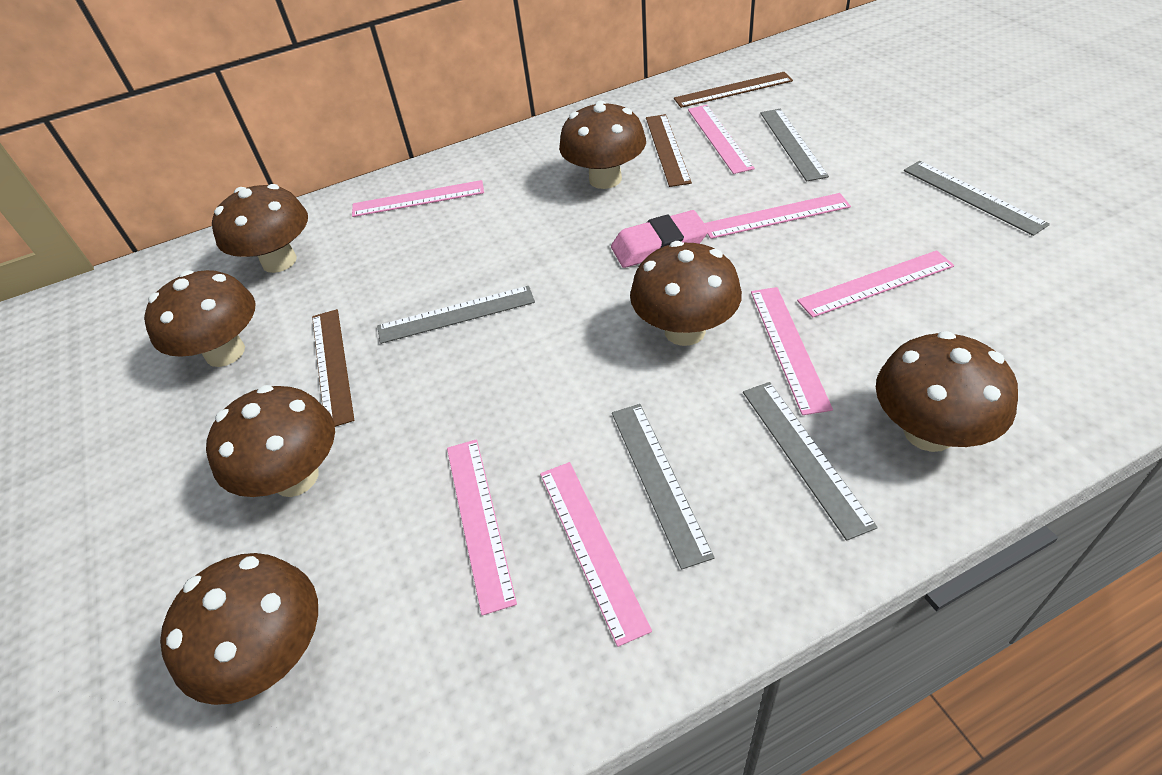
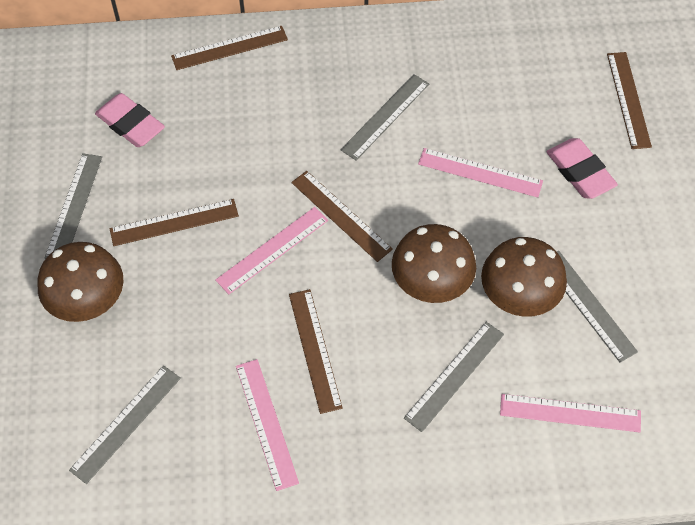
brown mushroom: [144,270,255,367] [160,553,318,705] [206,385,335,497] [212,184,308,273] [559,101,646,189] [630,241,742,346] [876,331,1018,452] = 7 -> [37,242,124,322] [392,224,476,303] [481,237,567,317] = 3
brown ruler: [312,309,354,427] [646,114,692,187] [674,72,793,108] = 3 -> [110,199,239,246] [171,26,288,70] [289,289,343,414] [291,171,393,262] [607,52,652,149] = 5
pink eraser: [611,210,709,268] = 1 -> [95,93,165,147] [546,138,618,199] = 2
pink ruler: [352,180,484,217] [447,439,517,616] [540,462,652,647] [688,105,755,174] [705,193,851,239] [751,287,833,415] [797,250,954,318] = 7 -> [215,207,328,294] [236,359,299,491] [418,148,543,197] [500,394,641,432] = 4

